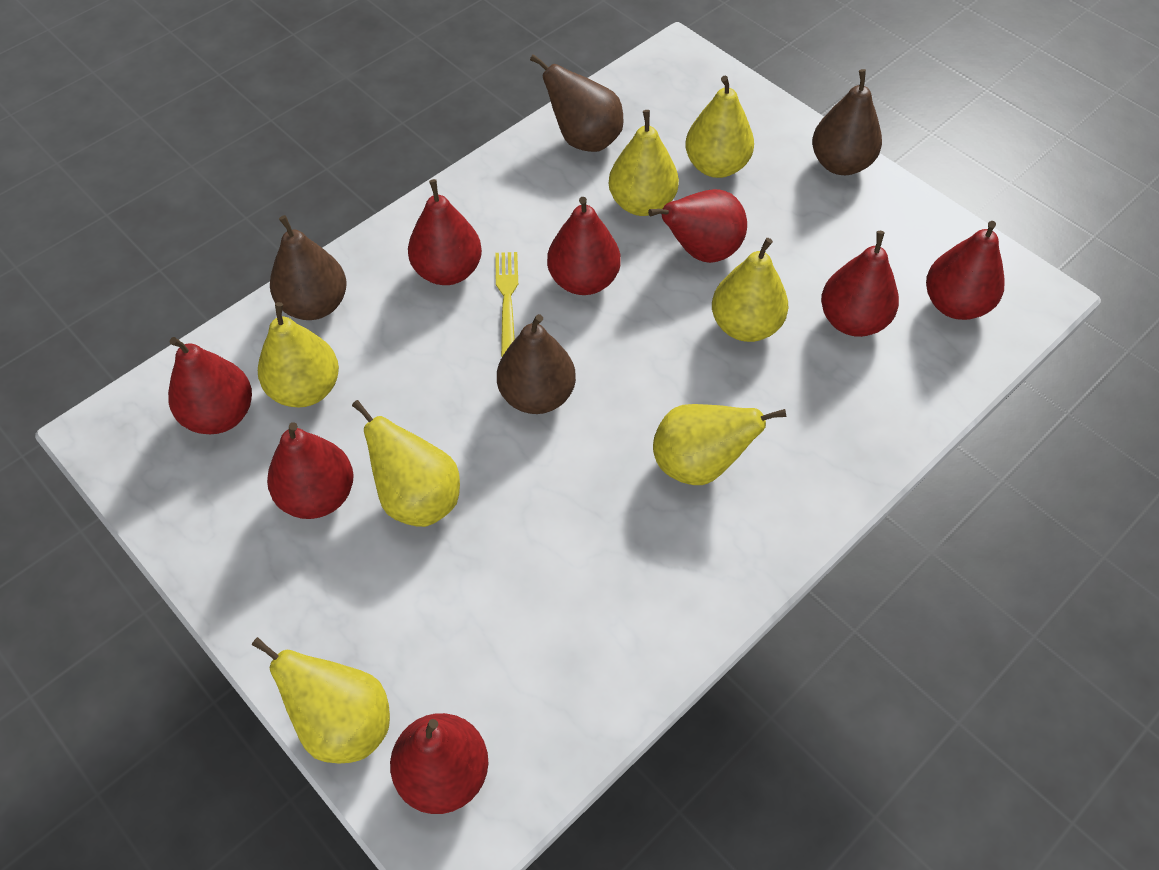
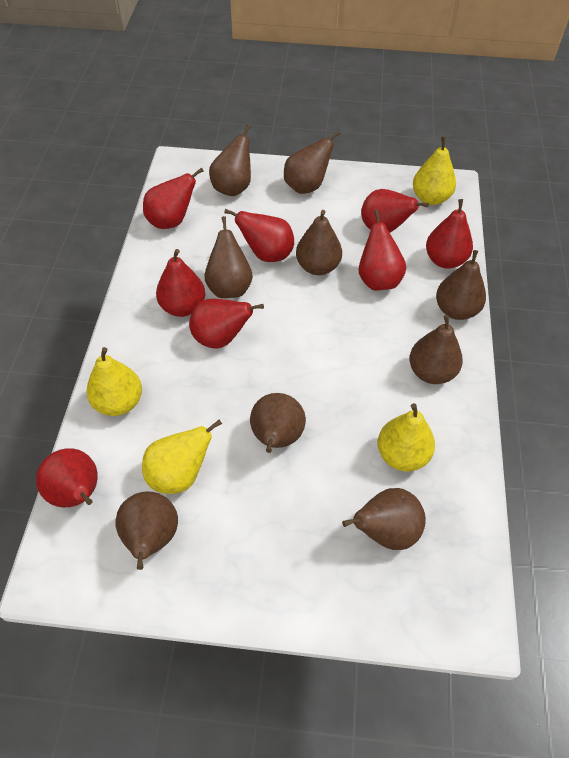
brown pear: [270,215,347,320] [497,314,576,414] [530,54,623,152] [812,69,882,175] = 4 -> [115,491,178,570] [205,216,253,298] [209,124,251,196] [250,393,306,453] [284,130,341,194] [296,210,342,275] [342,488,426,550] [409,315,463,384] [436,250,486,320] = 9
yellow fork: [495,252,518,357] = 1 -> none = 0
yellow pear: [252,637,390,764] [258,302,339,407] [352,400,460,527] [609,110,679,216] [653,404,786,485] [685,75,754,178] [712,238,788,342] = 7 -> [86,347,142,416] [142,420,222,494] [378,403,435,471] [413,136,456,205] = 4

